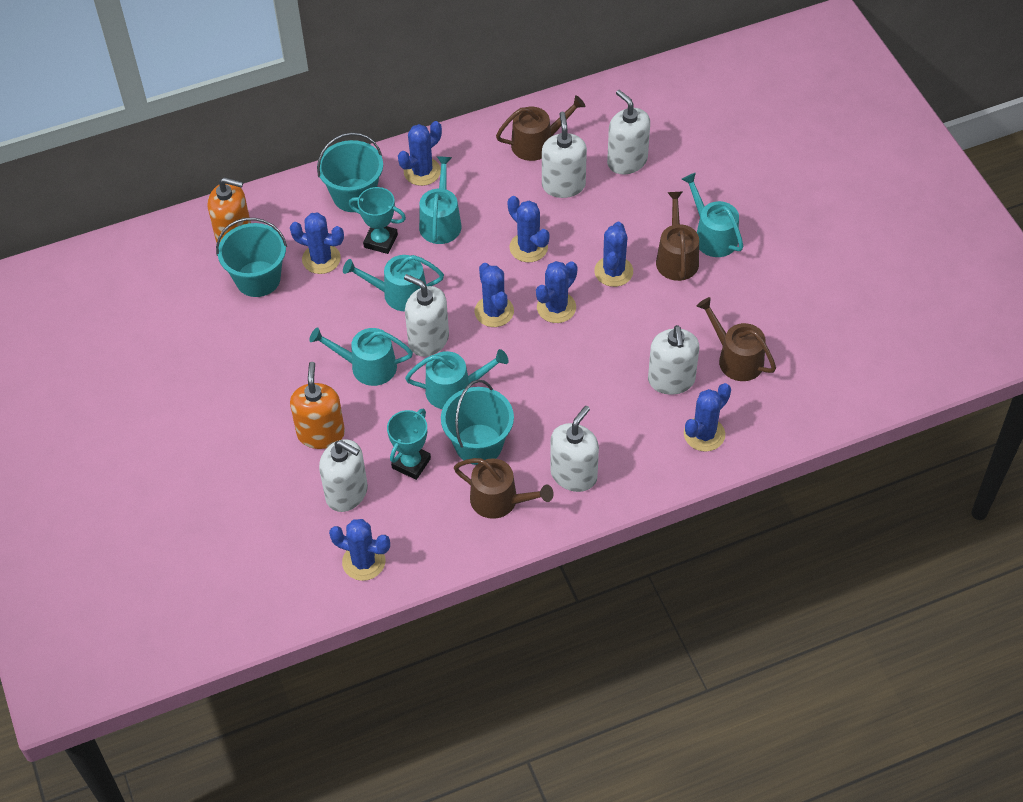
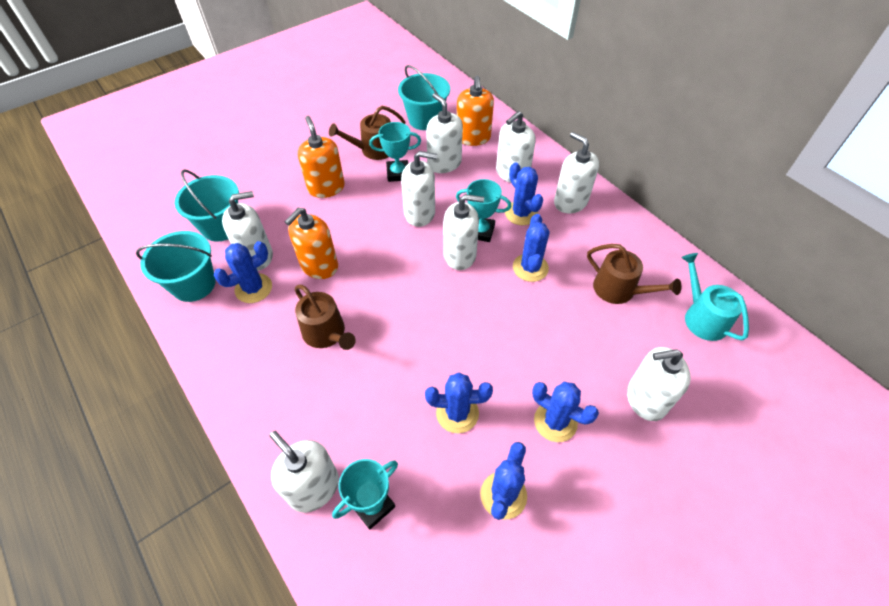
blue cactus: [290,212,344,274] [329,519,390,581] [398,121,442,186] [474,263,514,327] [507,196,550,262] [536,261,577,323] [594,222,633,287] [684,383,731,452] = 8 -> [214,241,272,303] [425,373,493,433] [480,442,527,520] [505,162,543,225] [513,214,549,282] [532,382,599,442] = 6
brown watering can: [454,458,553,519] [496,95,585,161] [656,192,699,281] [697,297,776,381] = 4 -> [295,284,356,350] [329,106,405,160] [587,244,682,304] = 3
orange soap dispenser: [208,177,251,243] [290,362,345,449] = 2 -> [285,208,338,279] [298,116,345,198] [457,76,494,146] = 3
turquoise trophy: [349,187,406,254] [387,409,431,480] = 2 -> [332,459,398,529] [369,122,421,182] [456,179,511,242] = 3
turquoise watering can: [309,327,413,386] [343,255,444,311] [405,349,509,409] [419,156,461,244] [682,173,744,257] = 5 -> [681,253,749,341] = 1
white soap dispenser: [319,439,368,512] [404,274,449,357] [542,112,587,198] [550,406,599,492] [607,90,650,174] [648,325,699,395] = 6 -> [222,191,273,271] [270,431,339,513] [401,151,437,227] [426,93,463,173] [443,194,484,270] [496,111,536,183] [554,132,599,213] [627,347,691,421] = 8

